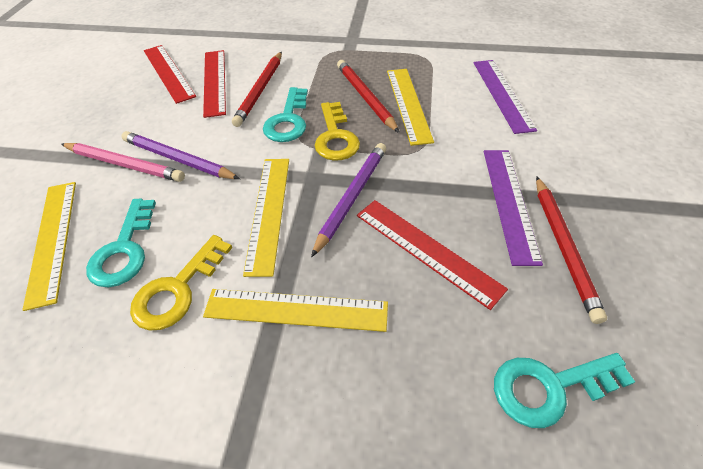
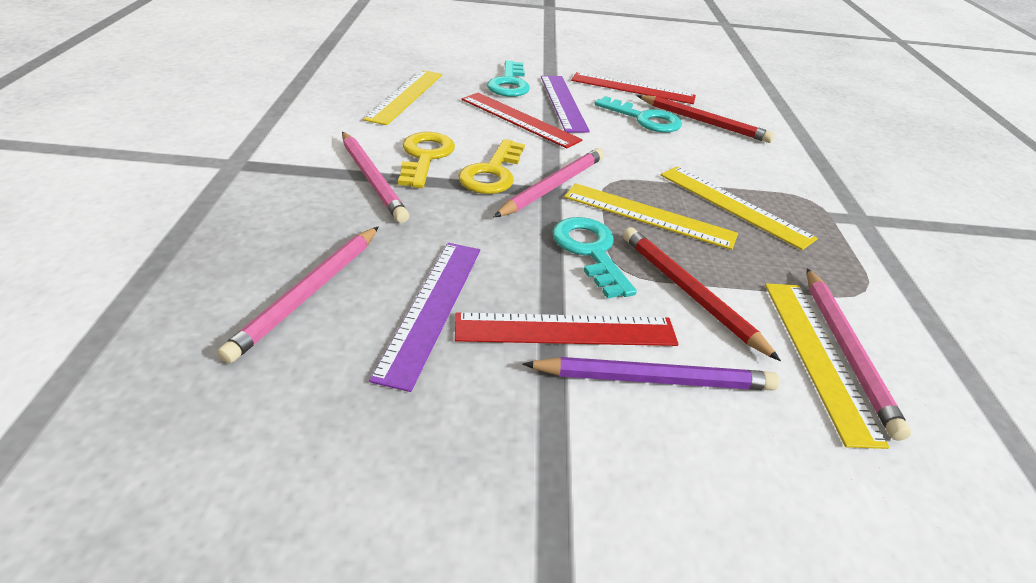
pink pencil: [61,143,185,182] = 1 -> [217,226,379,364] [342,132,409,223] [494,148,604,217] [807,268,911,441] = 4
purple pencil: [121,131,240,179] [311,143,386,257] = 2 -> [522,357,779,391] = 1
red pencil: [232,52,282,127] [337,60,399,133] [536,176,607,324] = 3 -> [623,227,781,361] [637,95,774,143] = 2

